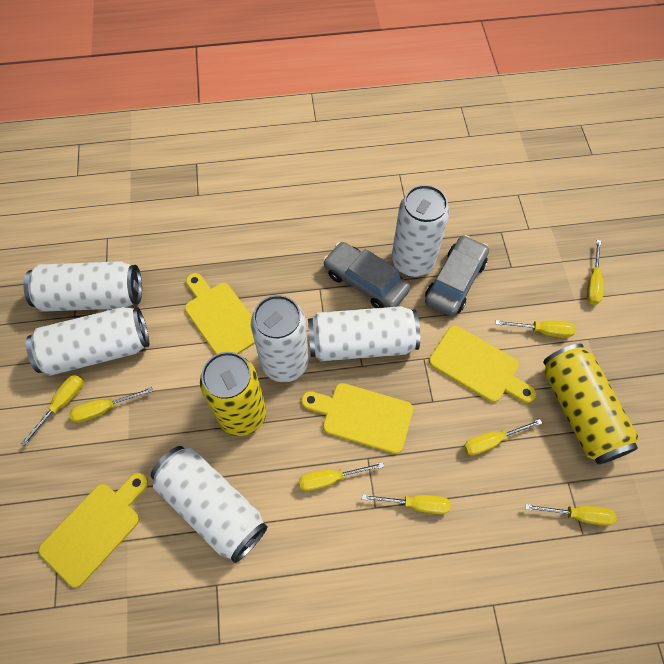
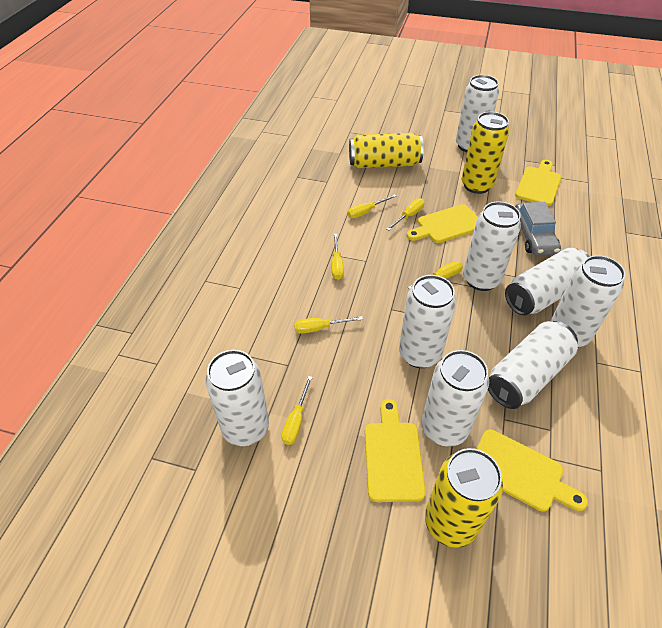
grey car: [323,242,410,308] [425,235,489,316] = 2 -> [515,202,561,256] = 1
white can: [23,261,142,312] [26,307,149,376] [151,446,268,563] [251,295,309,382] [308,306,420,361] [392,185,450,277] = 6 -> [205,350,269,446] [399,275,456,368] [422,350,489,447] [456,75,499,152] [463,202,521,291] [488,321,578,409] [505,248,590,316] [550,255,625,347] = 8
yellow can: [200,352,266,436] [543,344,638,465] = 2 -> [349,133,424,168] [425,448,503,548] [461,112,509,194] = 3
yellow screwdriver: [21,375,83,446] [70,387,153,423] [299,462,384,491] [362,494,451,514] [464,419,542,456] [496,320,575,338] [525,504,617,526] [587,240,604,305] = 8 -> [282,376,313,445] [294,316,363,334] [332,234,344,280] [348,194,397,218] [387,198,425,230] [408,261,463,289] = 6

